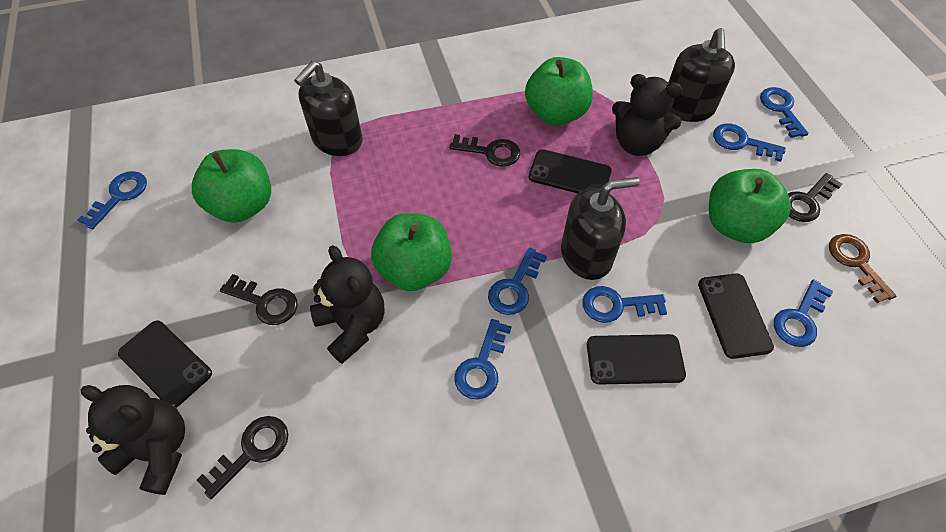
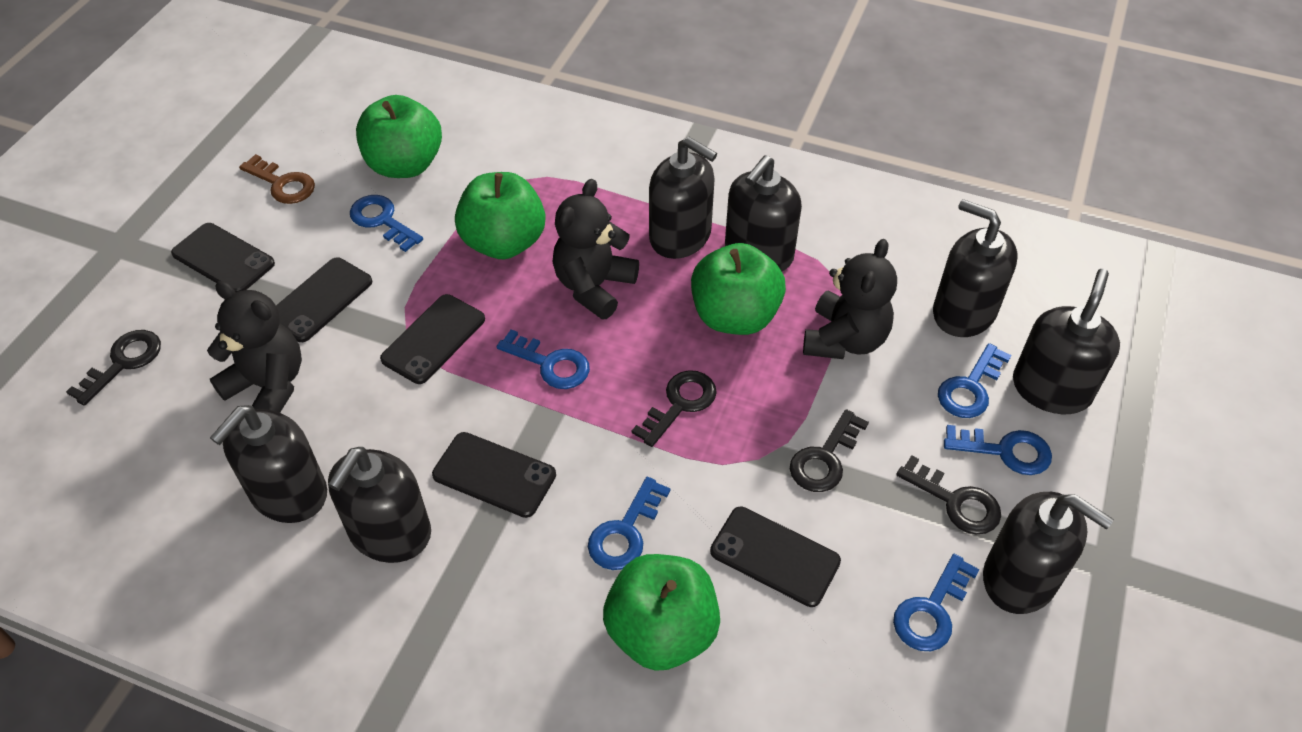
black phone: [118,320,212,408] [528,149,612,193] [587,334,686,385] [698,273,774,359] = 4 -> [171,223,275,292] [276,257,372,342] [380,294,485,384] [432,432,556,518] [710,507,841,607] = 5
black soap dispenser: [294,61,363,156] [561,177,640,280] [668,28,735,122] = 3 -> [210,405,327,523] [328,447,431,563] [649,137,717,259] [725,155,802,271] [933,199,1017,337] [983,492,1114,614] [1013,269,1120,414] = 7
blue key: [78,171,147,229] [454,319,512,400] [488,247,547,315] [582,286,667,323] [713,123,786,162] [760,87,809,138] [774,279,833,347] = 7 -> [350,195,423,252] [496,329,590,389] [588,477,671,570] [893,554,980,651] [938,343,1012,418] [944,425,1052,475] = 6

